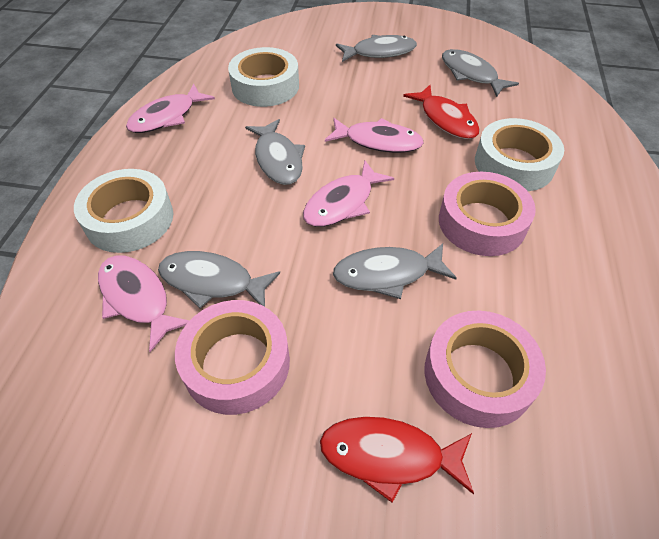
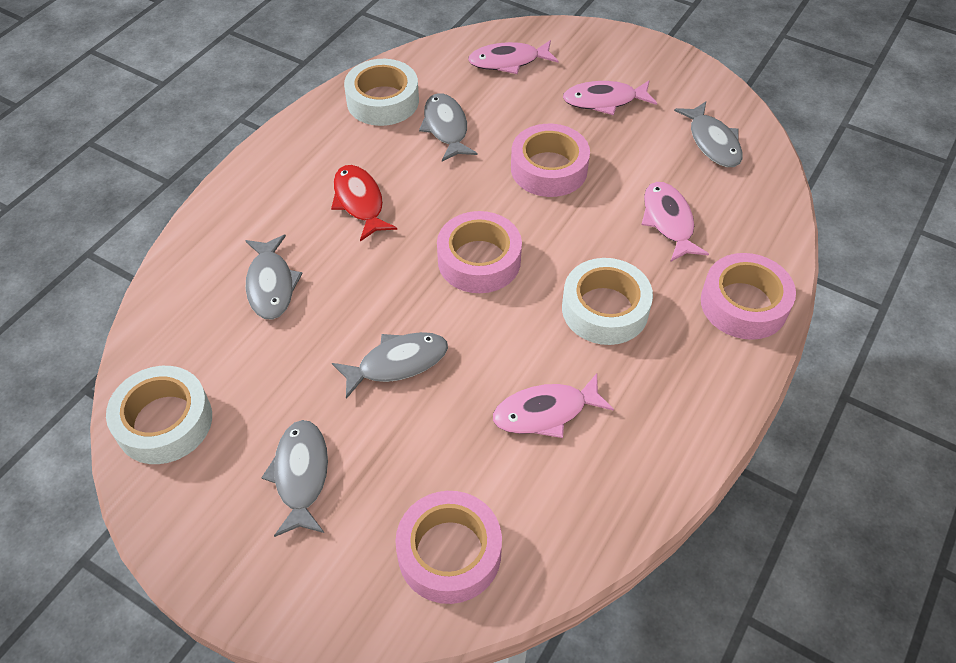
pink tape: [175,300,290,415] [425,310,546,428] [439,172,536,256] = 3 -> [395,491,502,604] [437,211,522,293] [511,124,590,197] [701,253,796,340] = 4
red fish: [320,417,474,503] [403,85,480,139] = 2 -> [331,165,397,241] = 1

